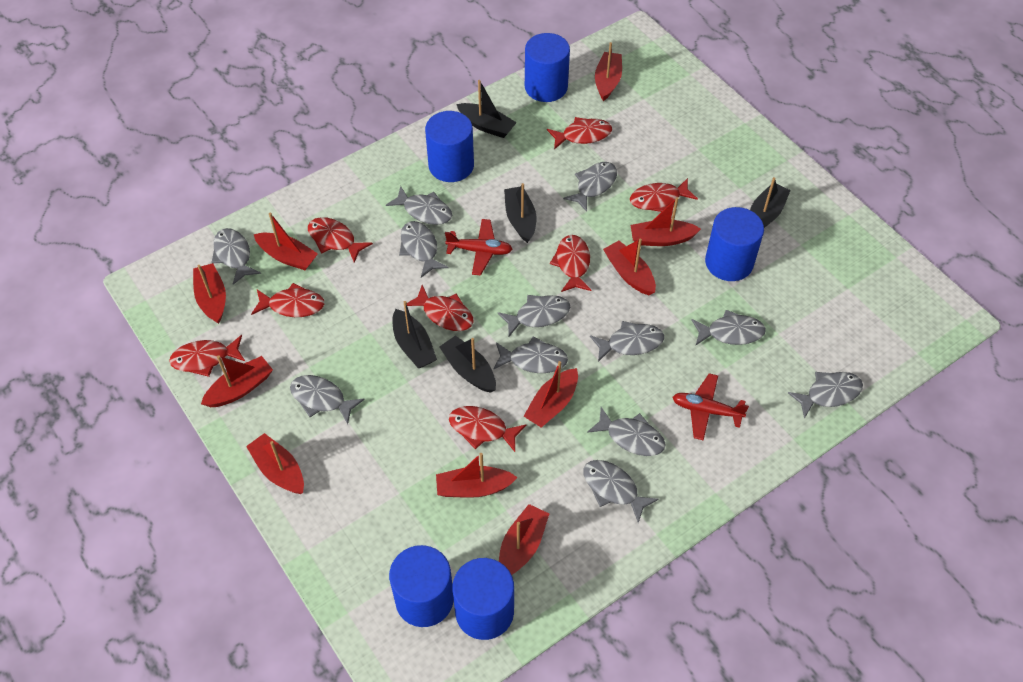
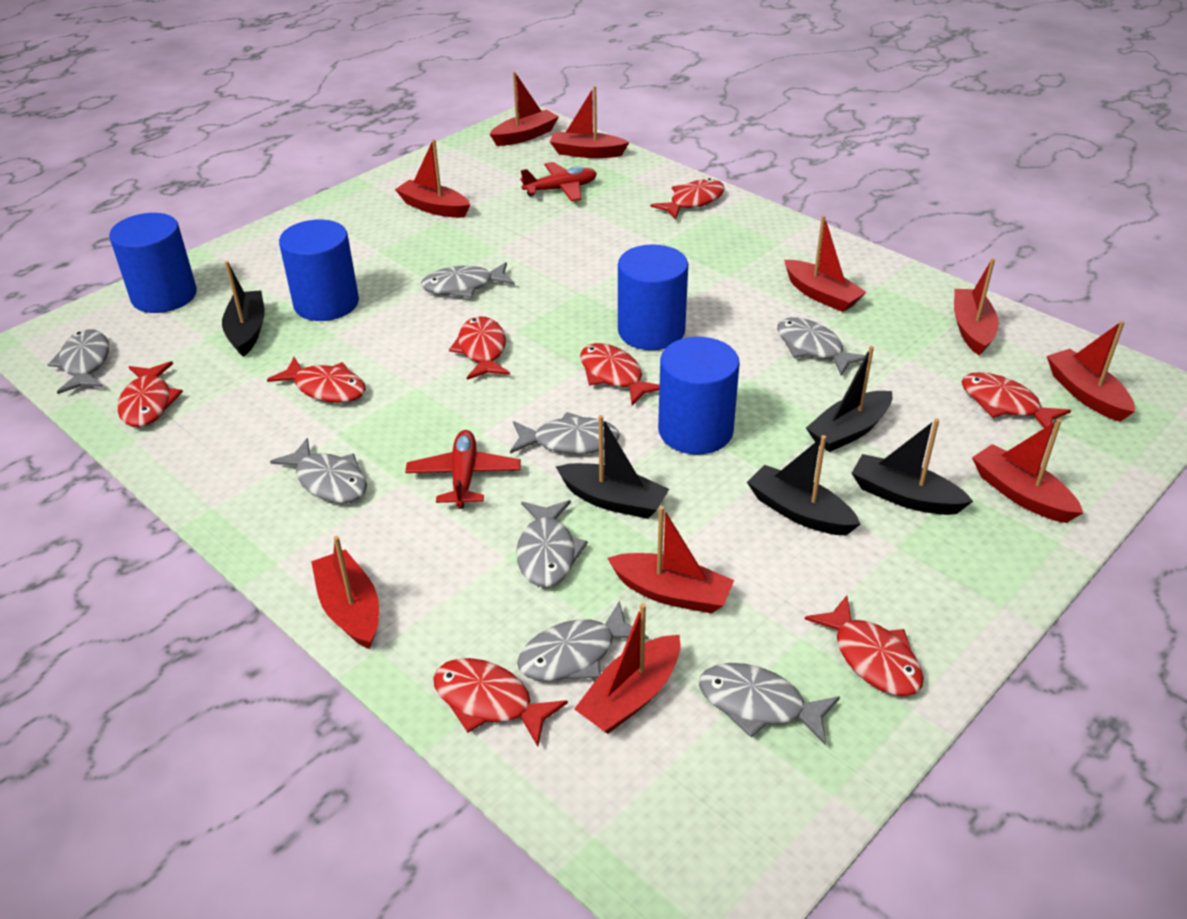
blue cylinder: [389,545,454,627] [425,111,474,182] [452,558,514,640] [525,33,570,102] [705,207,764,281] = 5 -> [109,213,197,313] [279,219,359,321] [618,244,688,350] [658,337,740,454] = 4
grey fish: [211,228,261,285] [290,375,365,424] [386,186,452,225] [399,221,449,278] [493,336,568,373] [498,295,570,337] [563,162,617,212] [583,460,659,523] [587,407,666,456] [590,321,664,362] [691,310,766,346] [788,372,863,419] = 12 -> [47,330,109,394] [270,438,367,503] [421,262,515,298] [510,412,620,454] [516,500,588,587] [517,601,649,681] [699,663,840,745] [777,318,866,376] = 8

